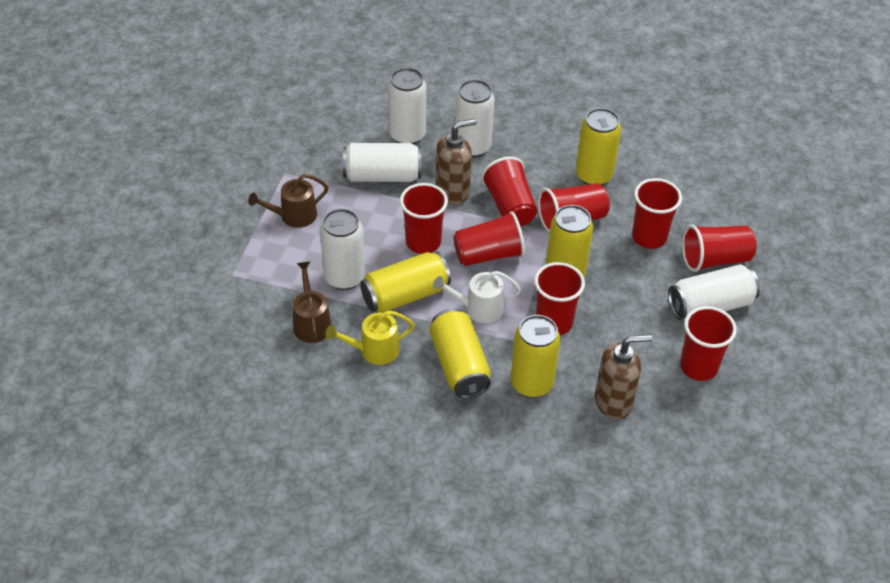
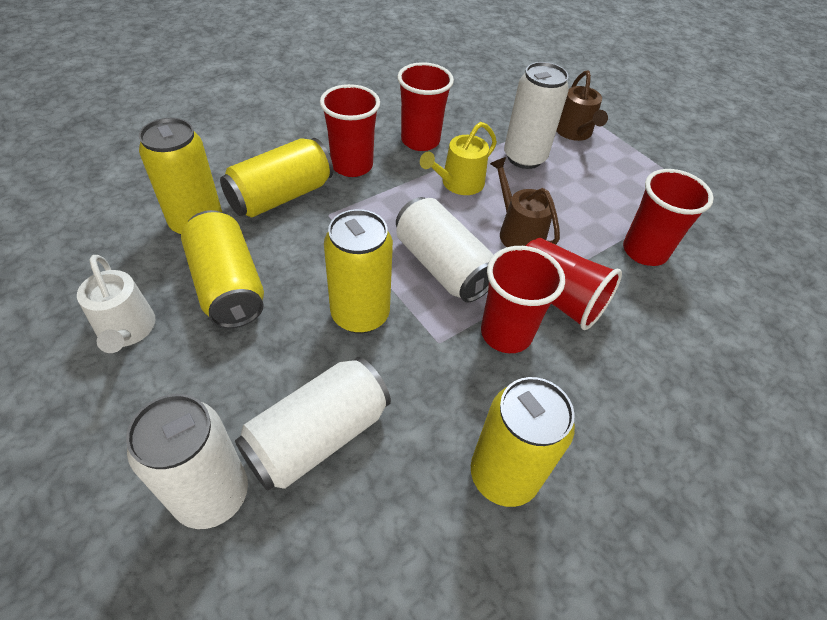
brown soap dispenser: [436,118,477,204] [595,334,652,419] = 2 -> none = 0
red cup: [400,183,448,254] [453,211,525,266] [481,157,537,227] [534,262,585,335] [538,183,610,233] [632,178,682,249] [680,306,737,381] [682,225,757,272] = 8 -> [320,84,380,177] [397,62,454,151] [481,246,565,353] [526,238,622,330] [623,169,714,266] = 5
white can: [320,209,365,290] [343,143,421,182] [388,68,426,144] [455,79,495,158] [668,264,760,320] = 5 -> [126,394,248,529] [235,357,391,491] [396,197,493,302] [504,62,569,169] = 4

